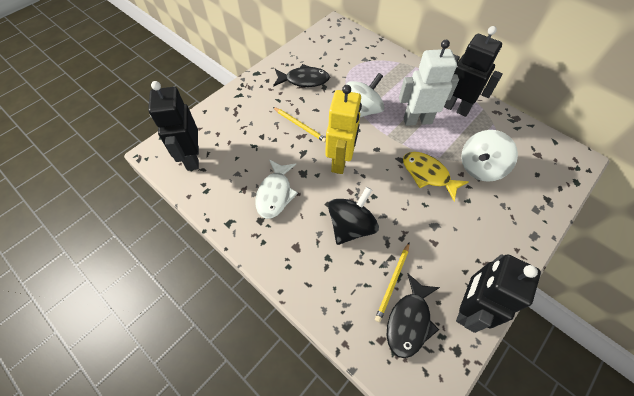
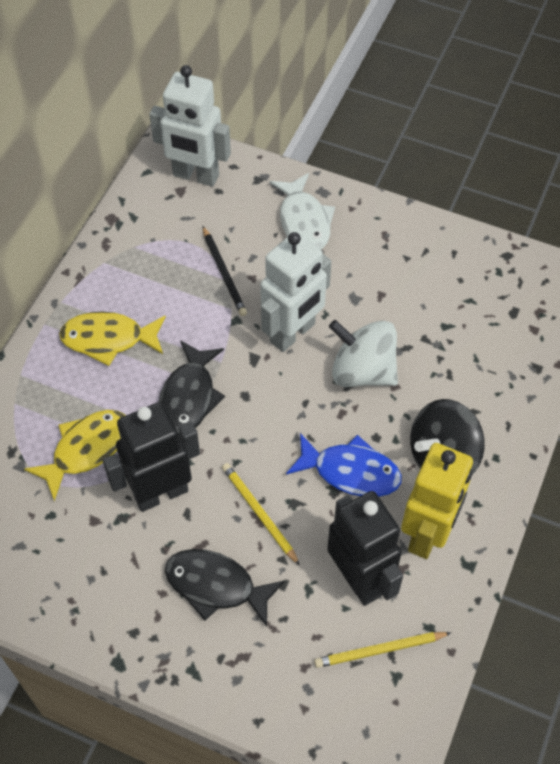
black pencil: none = 0 -> [203,226,247,316] = 1
black robot: [148,81,199,171] [444,26,503,117] [456,254,541,333] = 3 -> [103,402,200,512] [327,491,403,606] = 2
blue fish: none = 0 -> [286,433,402,497] = 1
white robot: [399,40,459,126] = 1 -> [149,65,231,187] [260,232,331,352] = 2
white spinning top: [346,73,384,117] [461,130,518,182] = 2 -> [329,320,398,387] = 1
yellow fish: [403,152,469,201] = 1 -> [24,410,126,501] [59,312,166,366] = 2

